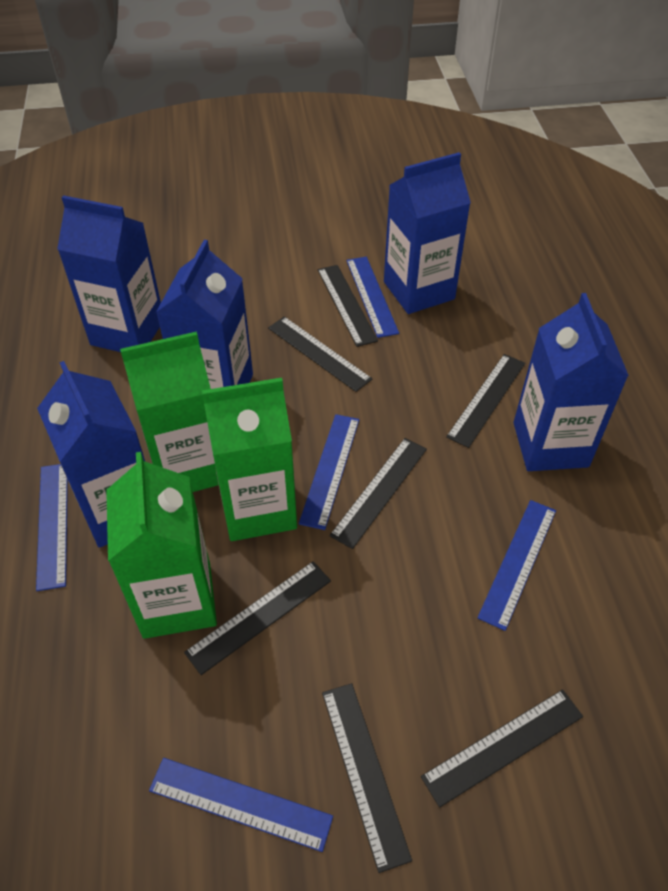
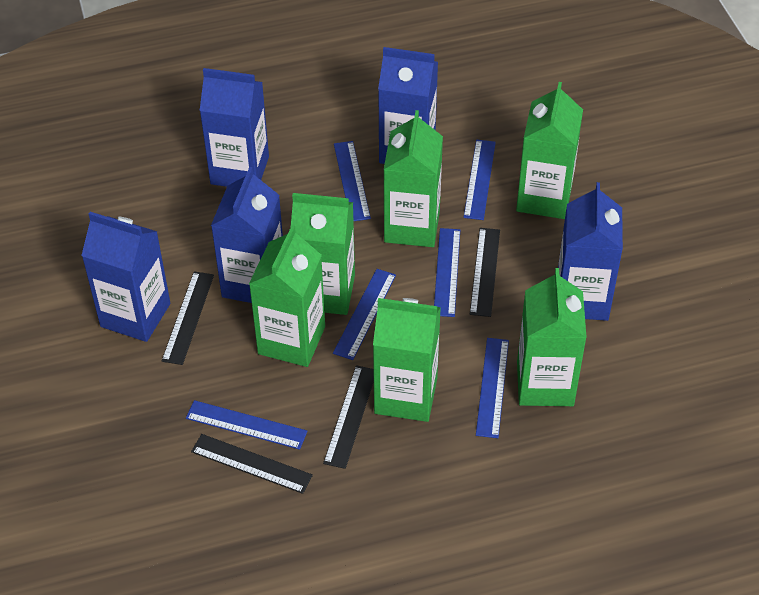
black ruler: [184,561,331,675] [268,317,372,392] [318,265,378,347] [322,683,412,873] [329,438,427,549] [421,689,583,807] [446,354,525,448] = 7 -> [162,271,214,365] [191,434,313,494] [323,365,374,469] [470,228,500,317] = 4
blue ruler: [36,464,68,591] [149,758,333,852] [299,414,359,530] [346,257,399,338] [477,500,556,631] = 5 -> [186,400,308,450] [333,269,396,360] [334,141,371,221] [434,228,460,317] [463,140,496,220] [476,338,509,438] = 6
green carton: [106,452,217,639] [120,331,219,492] [202,378,297,541] = 3 -> [249,225,325,367] [291,193,355,315] [373,298,441,422] [384,110,443,247] [516,82,583,219] [517,268,587,406] = 6

